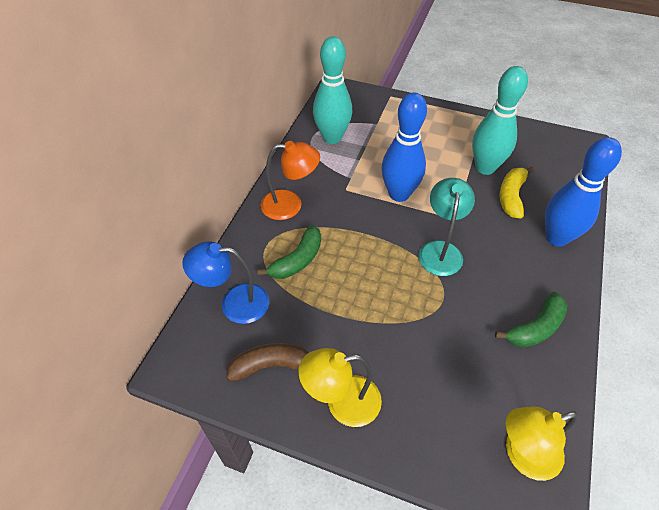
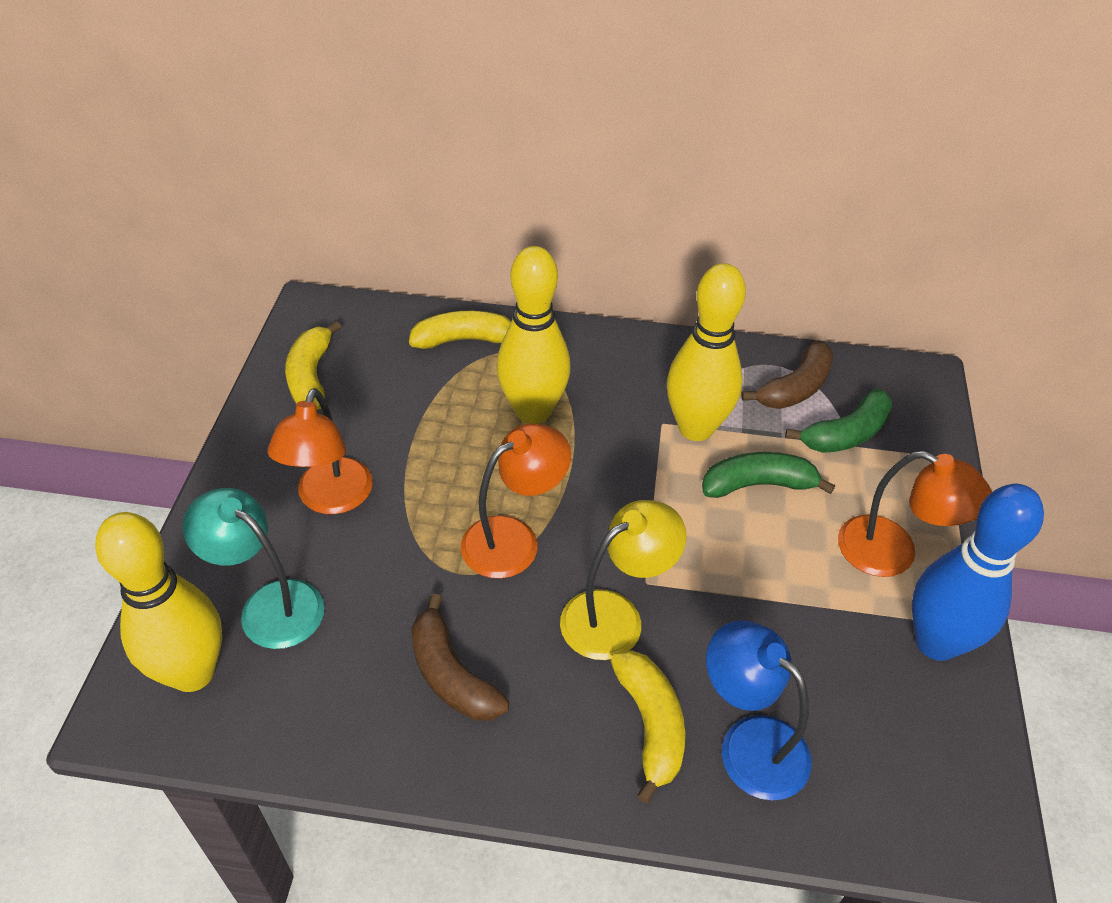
blue bowling pin: [381,92,427,202] [545,137,622,247] = 2 -> [912,484,1044,661] = 1
brown banana: [226,343,309,382] = 1 -> [411,594,509,721] [741,340,833,409] = 2
orange lamp: [260,141,320,220] = 1 -> [267,388,373,514] [461,423,571,578] [838,451,992,577] = 3
turquoise bowling pin: [313,36,352,144] [472,66,528,175] = 2 -> none = 0
yellow banana: [499,167,534,219] = 1 -> [285,321,341,410] [409,311,511,349] [611,651,685,803] = 3
yellow bowling pin: none = 0 -> [95,512,222,692] [497,246,571,424] [667,263,746,441] = 3
yellow lamp: [298,348,382,427] [506,406,578,481] = 2 -> [560,500,687,660] = 1

